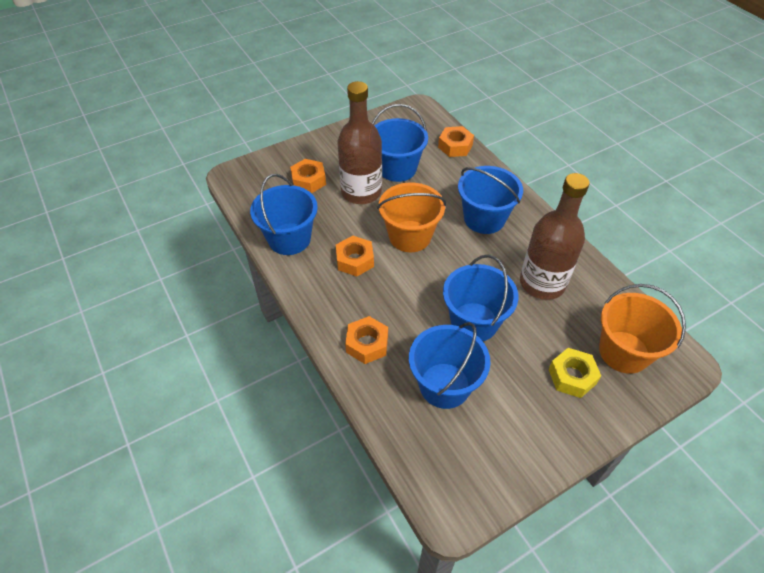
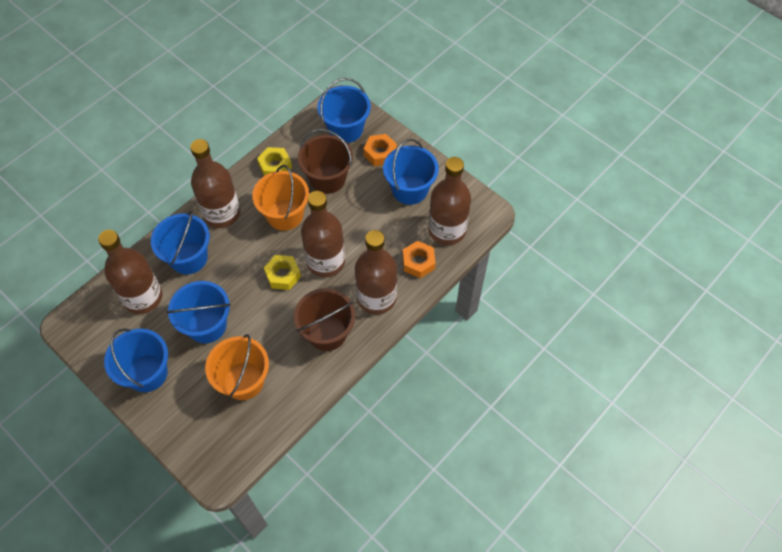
brown bottle: [337,81,382,204] [520,173,590,300] = 2 -> [98,230,163,314] [190,139,240,228] [301,191,345,277] [355,230,397,314] [428,157,471,245] = 5
brown bucket: none = 0 -> [294,288,355,351] [298,129,353,194] = 2
orange nut: [290,159,326,193] [336,236,374,277] [345,316,388,364] [438,126,474,157] = 4 -> [364,134,397,166] [403,241,436,278] = 2
yellow nut: [549,348,601,398] = 1 -> [257,147,292,176] [264,255,301,290] = 2

